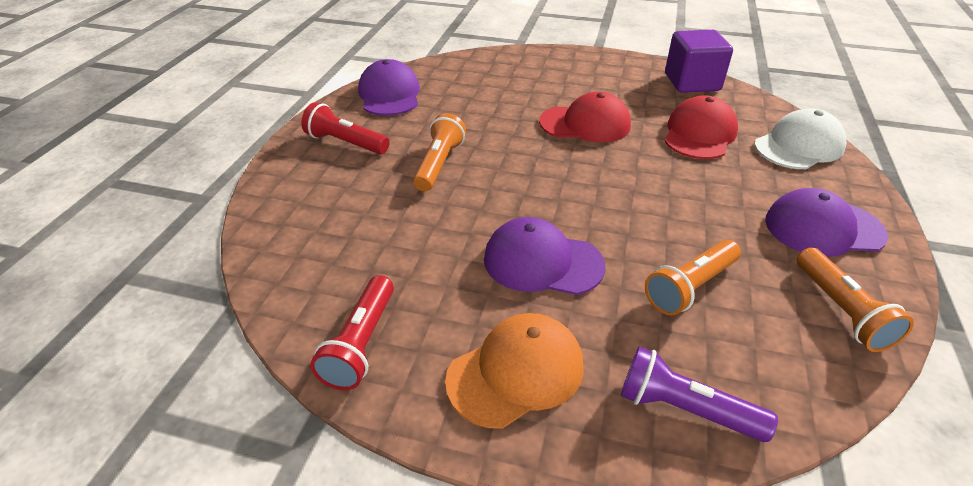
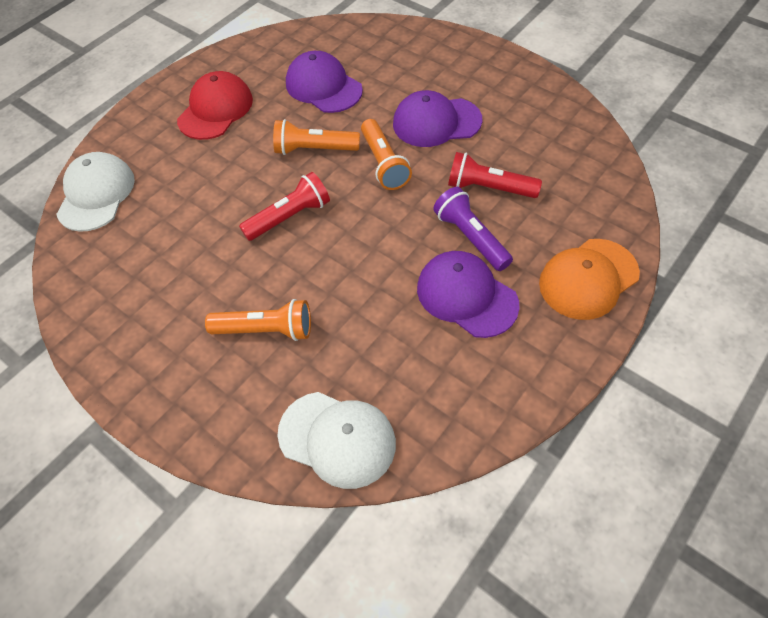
purple cube: [665,30,733,93] = 1 -> none = 0
red cap: [539,91,631,143] [664,95,738,159] = 2 -> [177,71,253,140] = 1
white cap: [754,108,847,169] = 1 -> [56,152,135,232] [278,392,396,489] = 2

